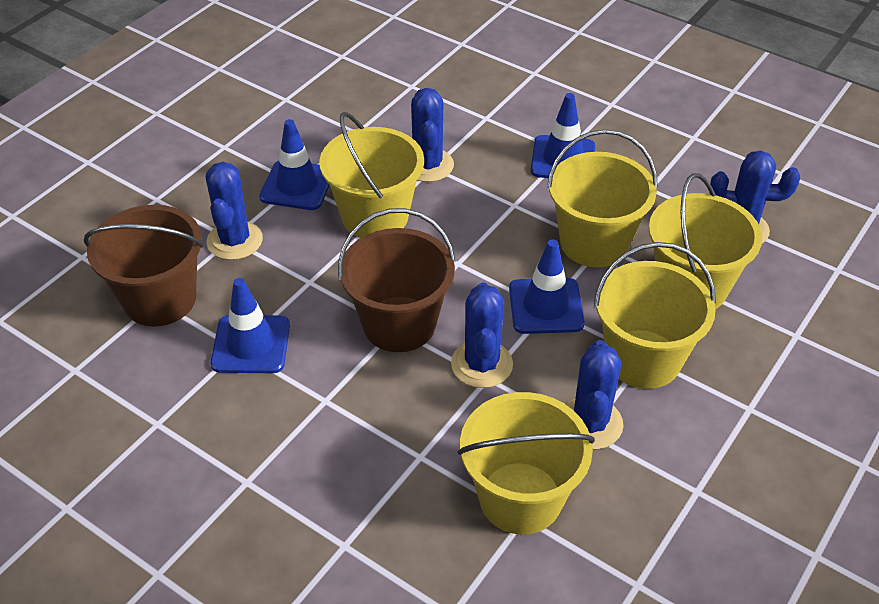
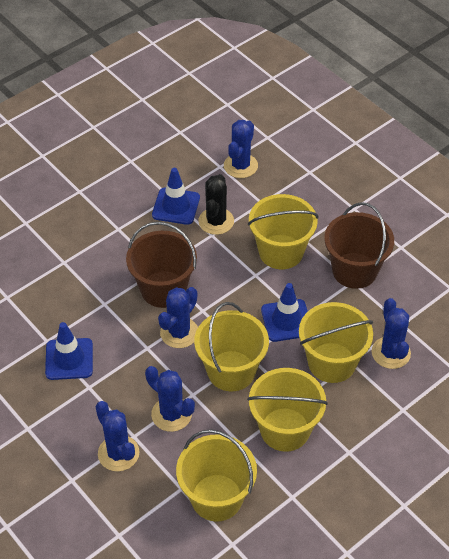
black cactus: none = 0 -> [198,174,234,235] = 1
blue traffic cone: [211,278,290,373] [259,119,330,210] [509,239,585,334] [531,93,595,178] = 4 -> [45,322,93,380] [152,168,200,225] [261,283,308,342] = 3

